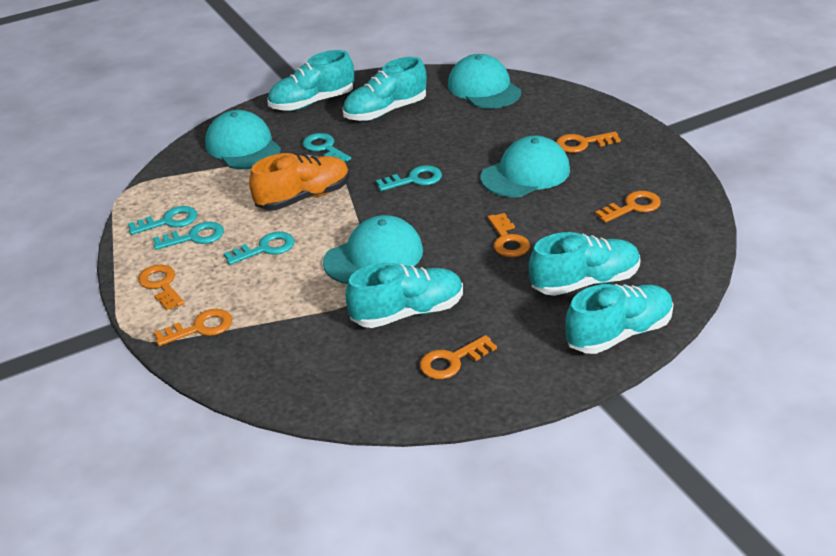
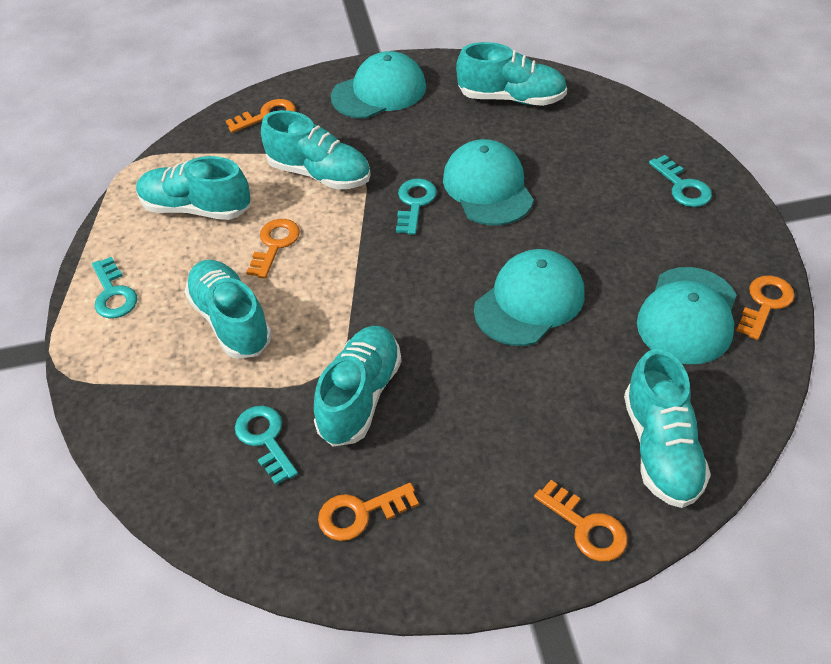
orange key: [138,265,185,310] [154,309,232,346] [420,335,497,379] [488,213,530,257] [556,132,621,153] [595,191,661,223] = 6 -> [226,99,296,133] [246,219,300,279] [318,483,419,541] [534,480,628,561] [736,275,795,340] = 5
orange shoe: [249,153,350,210] = 1 -> none = 0
turquoise key: [128,206,198,235] [153,222,224,250] [223,232,294,265] [303,133,351,162] [376,165,442,191] = 5 -> [92,257,137,318] [235,406,298,485] [396,178,437,235] [649,155,712,207] = 4
turquoise shoe: [267,50,354,111] [342,57,427,121] [345,263,463,328] [529,232,640,296] [565,284,674,354] = 5 -> [136,156,251,220] [185,260,272,359] [261,110,371,190] [314,326,402,446] [456,42,567,106] [624,349,711,508] = 6

